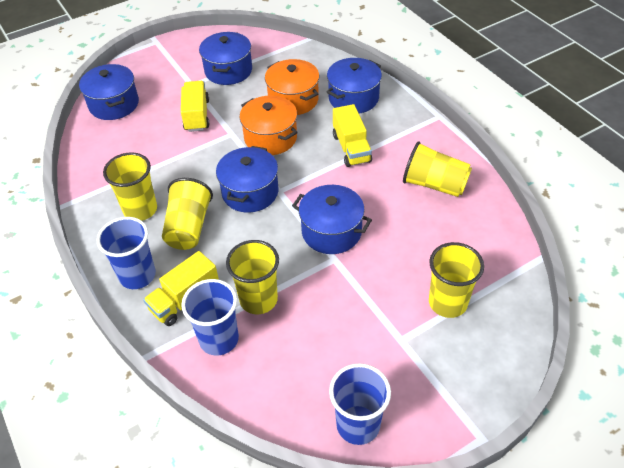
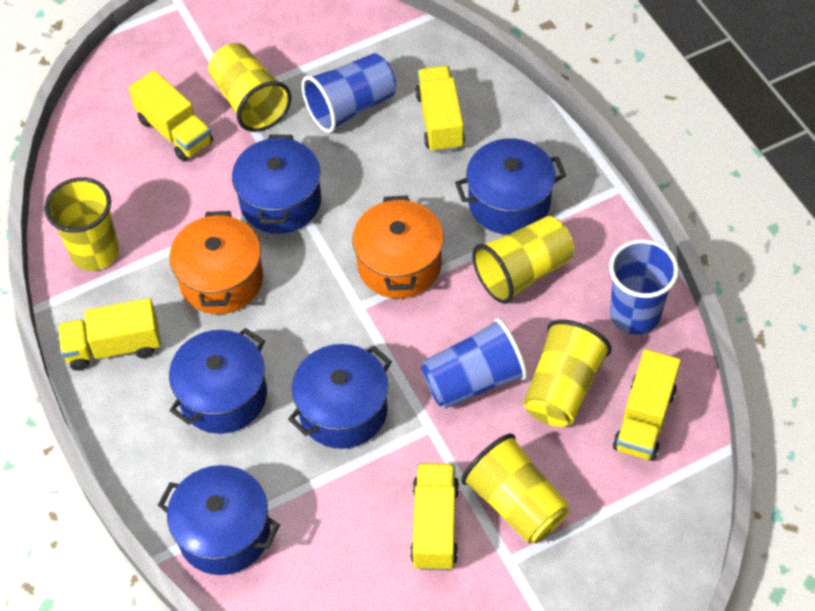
yellow truck: [143,251,219,326] [181,81,210,132] [333,104,372,167] = 3 -> [58,298,161,371] [129,70,213,162] [410,463,459,571] [415,66,465,153] [613,349,681,461] = 5

